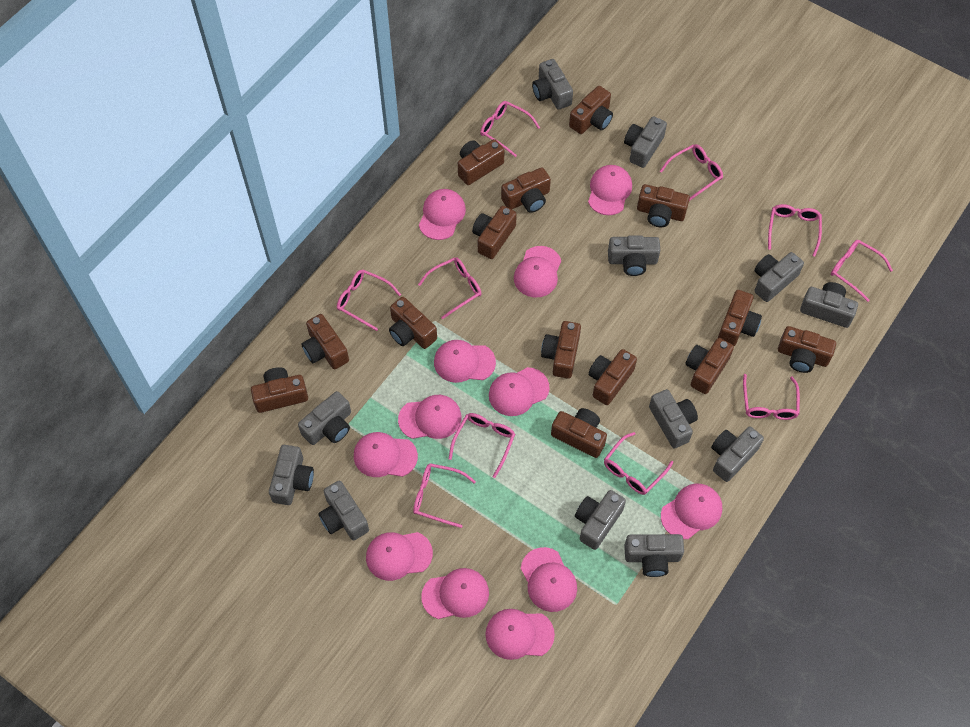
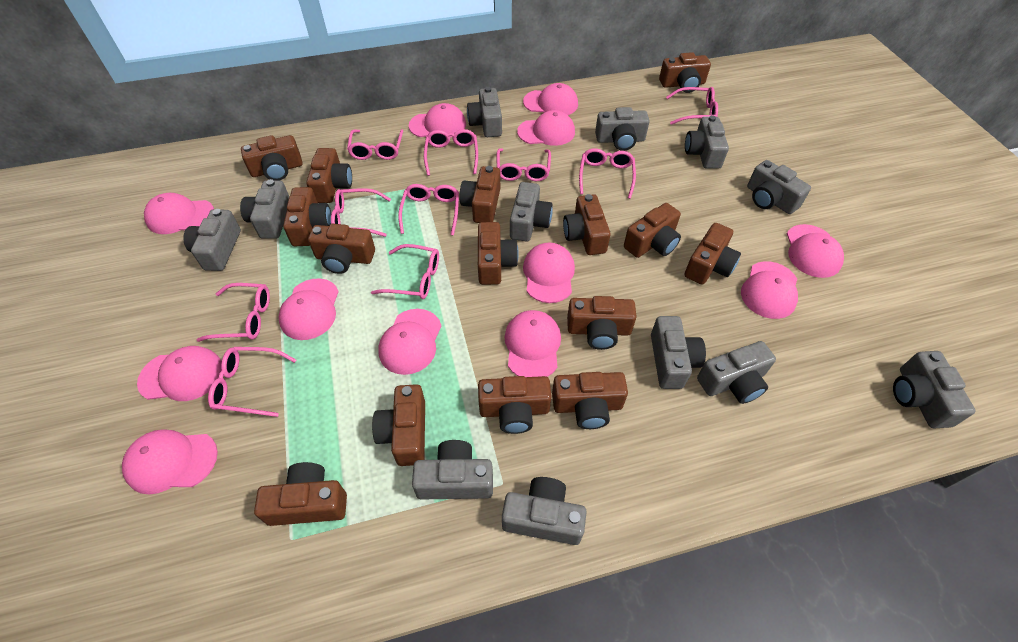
brown camera: [251,367,308,413] [301,314,349,369] [389,297,437,349] [458,139,504,185] [472,206,517,259] [501,167,551,213] [541,321,581,379] [551,408,607,458] [569,86,613,134] [588,349,637,405] [637,184,690,227] [685,338,734,394] [718,290,762,346] [778,326,836,373] = 14 -> [241,135,303,180] [254,462,347,526] [283,187,331,246] [306,148,352,203] [308,224,375,274] [372,384,425,466] [460,166,500,223] [478,222,519,285] [478,376,552,434] [552,372,628,429] [563,194,611,255] [567,296,637,350] [624,203,681,258] [659,52,711,93] [684,223,741,285] = 15

